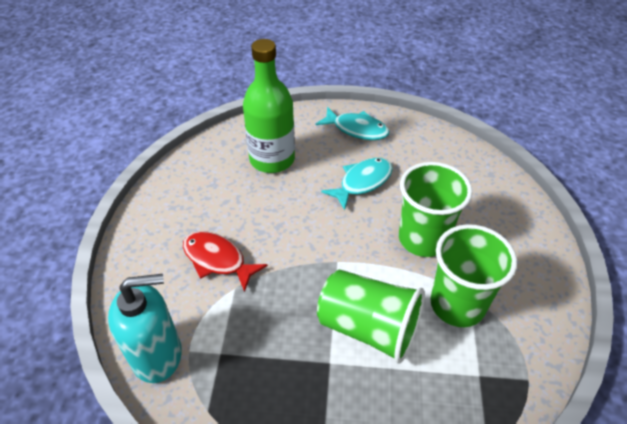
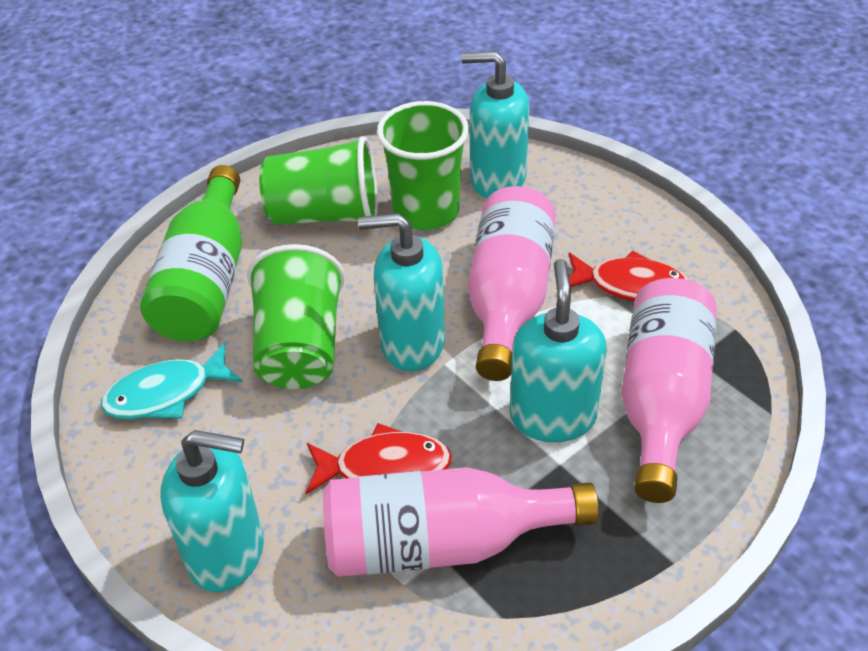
pink bottle: none = 0 -> [323,467,599,577] [468,186,556,381] [621,278,717,503] = 3
red fish: [183,231,268,292] = 1 -> [305,423,452,494] [569,251,689,302] = 2
turquoise fish: [315,107,390,140] [321,157,393,210] = 2 -> [101,343,243,420] = 1
turquoise soap dispenser: [108,274,182,383] = 1 -> [160,430,264,592] [358,213,445,371] [461,51,530,198] [510,259,607,442] = 4

